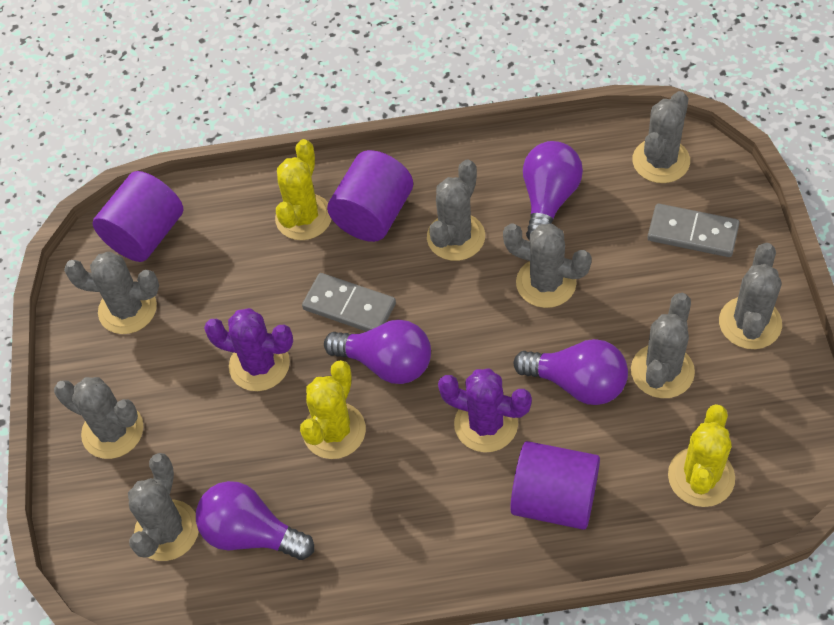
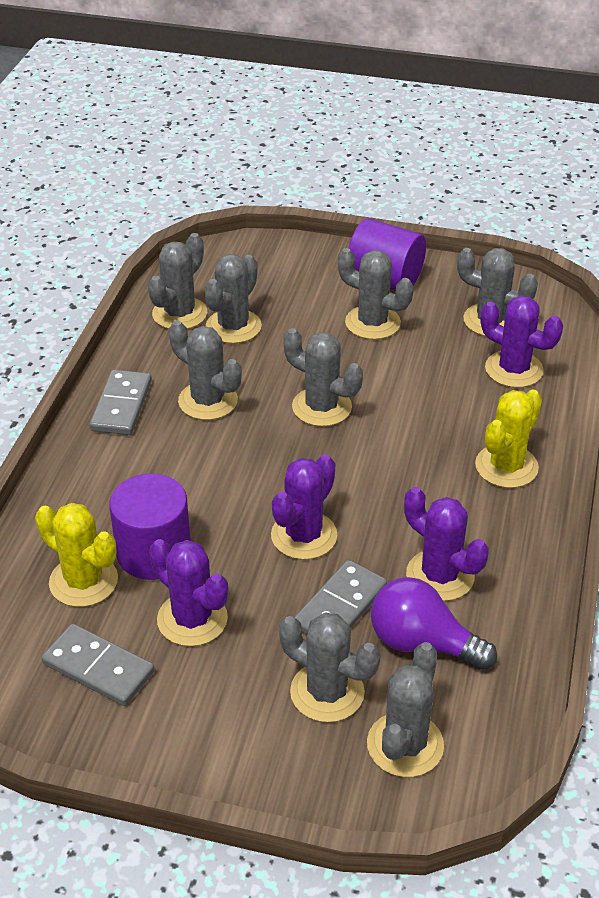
grey domino: [302,273,396,332] [648,204,740,257] = 2 -> [42,624,155,706] [90,370,152,435] [294,560,387,635] = 3
purple cactus: [204,308,293,391] [438,368,532,452] = 2 -> [149,539,228,646] [271,455,337,560] [404,487,489,601] [481,296,563,388] = 4
purple cylinder: [92,171,183,262] [327,150,413,242] [510,441,600,530] = 3 -> [109,474,191,580] [348,218,426,290] = 2
purple light bulb: [196,481,314,560] [324,320,431,384] [514,339,628,405] [523,141,583,241] = 4 -> [371,577,497,670] = 1
yellow cactus: [275,139,331,240] [300,360,366,459] [668,404,735,507] = 3 -> [35,503,118,607] [475,390,542,488] = 2

